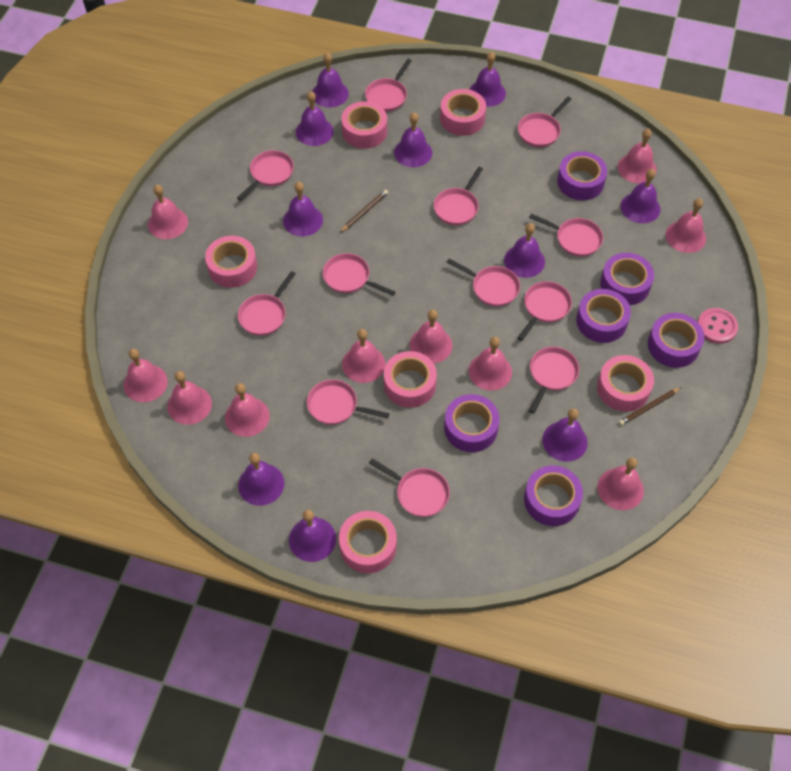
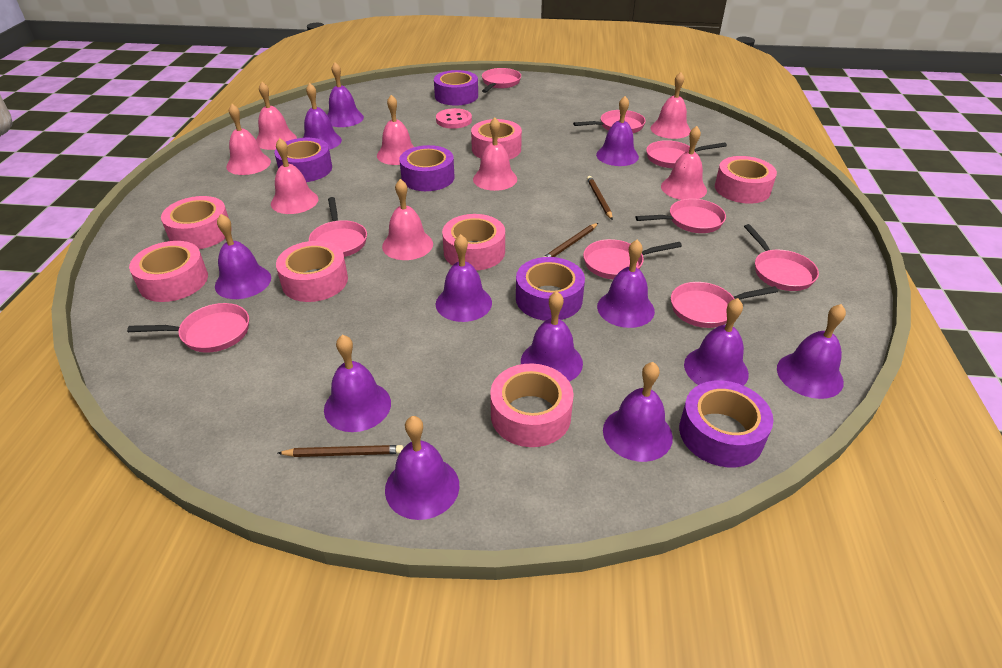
brown pencil: [340,190,388,232] [619,387,681,426] = 2 -> [278,445,403,457] [544,223,598,257] [587,176,613,220] = 3
pink bell: [124,349,168,402] [148,185,188,239] [167,371,212,425] [225,383,270,437] [342,329,385,383] [410,310,452,363] [469,337,512,390] [597,458,644,510] [618,128,657,183] [666,198,706,253] = 10 -> [226,104,271,175] [256,82,297,150] [271,138,318,214] [377,95,414,165] [382,179,433,260] [473,117,517,191] [650,72,691,139] [661,126,707,200] = 8
pink pan: [237,150,294,201] [238,271,296,336] [307,380,390,425] [323,253,395,296] [365,59,411,112] [369,458,450,517] [434,167,483,225] [446,258,520,307] [517,281,572,341] [518,97,572,147] [529,214,603,257] [529,347,579,414] = 12 -> [127,303,249,353] [309,197,367,257] [482,68,521,93] [573,110,646,133] [583,239,682,279] [635,199,726,233] [646,140,727,168] [671,282,778,328] [744,224,819,291] = 9
pink tape: [205,236,257,288] [339,511,397,573] [341,101,387,149] [384,351,437,408] [440,89,486,136] [597,355,654,412] = 6 -> [129,241,208,302] [161,196,232,249] [276,241,348,302] [442,214,505,271] [471,119,522,160] [490,364,574,447] [715,156,777,204] = 7
purple bell: [238,453,284,506] [283,182,323,236] [289,510,336,562] [296,91,334,146] [312,53,349,108] [394,113,432,167] [469,52,506,107] [504,223,545,278] [542,408,588,462] [621,169,660,223] = 10 -> [215,214,271,299] [303,83,342,150] [324,335,391,432] [327,62,364,127] [385,416,459,520] [436,234,492,322] [521,291,583,382] [596,96,639,166] [597,240,655,328] [603,362,673,462] [684,298,749,386] [777,304,846,399] = 12
purple tape: [444,394,500,452] [524,465,583,526] [557,151,607,200] [576,289,631,343] [600,253,654,305] [648,313,704,368] = 6 -> [275,138,332,182] [399,145,454,191] [434,70,478,105] [516,257,585,321] [679,381,773,467] = 5

